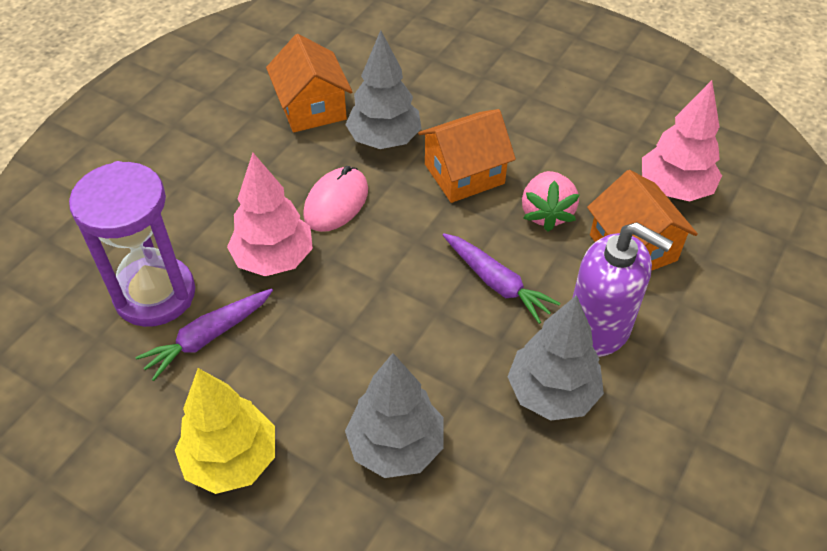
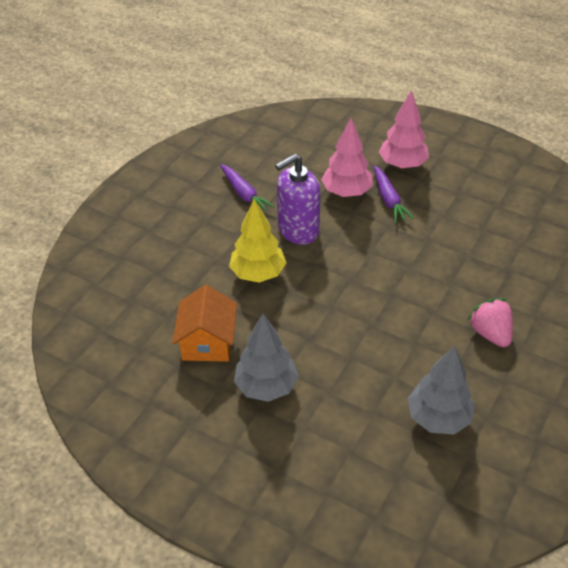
grey tree: [345,30,422,149] [345,353,443,478] [507,295,604,421] = 3 -> [234,314,299,402] [407,346,475,434] = 2
orange house: [266,34,352,132] [418,109,516,203] [587,170,698,271] = 3 -> [172,285,237,362] = 1
pink mouse: [303,166,368,232] = 1 -> none = 0
purple hourglass: [69,161,195,327] = 1 -> none = 0

